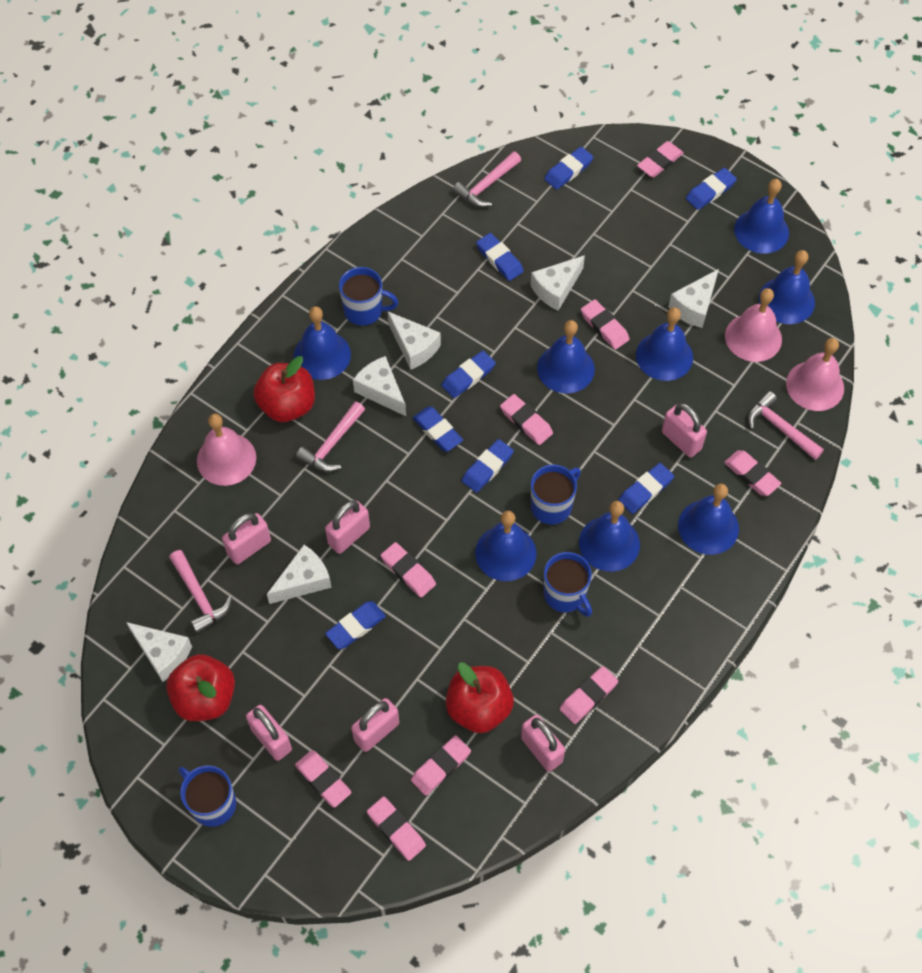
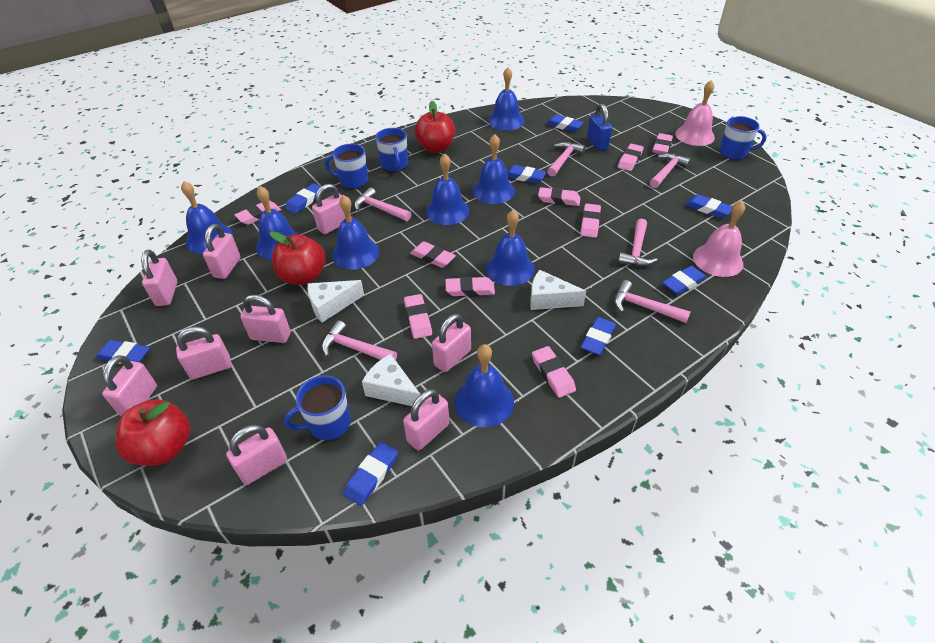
blue padlock: none = 0 -> [587,104,612,151] = 1
pink bell: [197,414,256,486] [725,288,782,362] [786,338,844,411] = 3 -> [675,80,715,146] [693,201,745,277] = 2
pink hammer: [169,550,232,633] [296,402,365,472] [453,151,521,207] [747,391,824,460] = 4 -> [322,320,397,360] [354,187,411,221] [547,142,585,177] [614,280,691,323] [618,219,657,266] [650,153,691,188] = 6
pink padlock: [222,513,271,564] [246,705,292,761] [325,501,370,554] [351,698,399,752] [521,715,565,772] [662,403,707,458] = 6 -> [102,355,157,416] [141,250,177,306] [176,326,232,380] [203,224,241,279] [226,425,287,485] [240,295,291,343] [312,184,346,234] [403,389,449,451] [432,314,471,372] = 9
white cheese: [126,622,192,682] [267,545,332,604] [353,356,406,416] [387,311,441,370] [530,255,585,311] [668,269,719,328] = 6 -> [307,280,364,323] [362,354,420,406] [530,270,586,310] = 3

